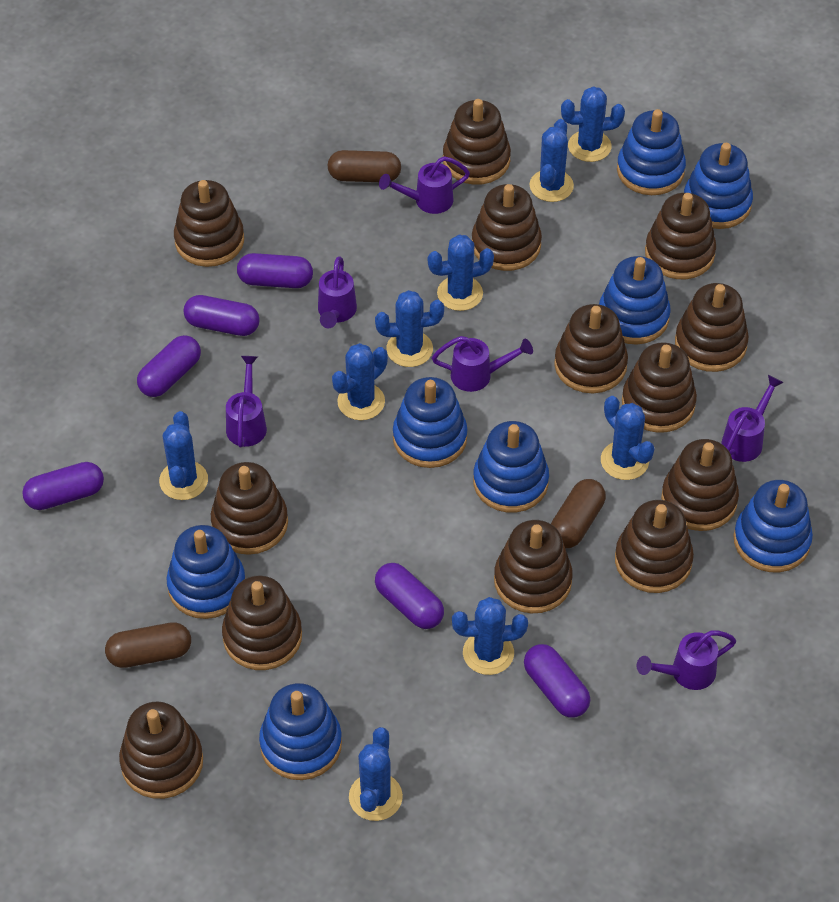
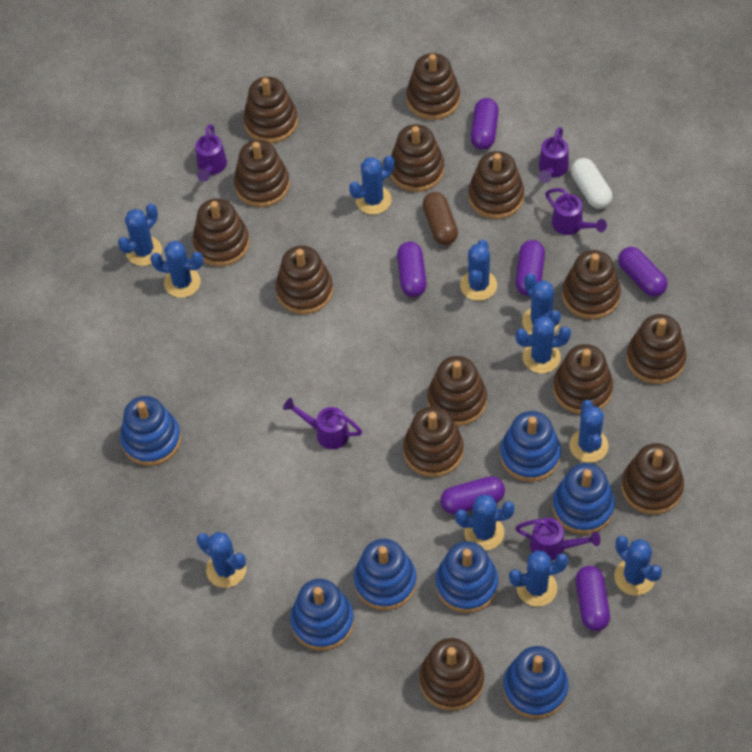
blue cactus: [159,411,208,500] [332,343,388,420] [349,727,403,821] [375,290,444,367] [428,235,494,311] [452,597,528,675] [530,119,574,202] [561,86,625,162] [601,396,655,480] = 9 -> [118,204,162,266] [150,241,203,298] [197,532,246,588] [349,156,394,214] [455,494,515,551] [460,240,497,301] [509,550,568,607] [515,316,571,373] [522,274,561,335] [569,400,609,463] [614,536,662,595] = 11
blue stacking toy: [166,525,245,619] [259,683,342,780] [393,377,468,468] [473,421,549,513] [599,256,671,345] [617,109,686,195] [684,143,753,229] [733,480,813,572] = 8 -> [120,396,181,466] [290,579,354,651] [354,539,417,610] [435,541,499,613] [500,411,561,482] [503,646,569,719] [553,463,615,534] = 7
brown capsule: [105,622,191,668] [327,150,401,182] [551,479,606,548] = 3 -> [422,192,458,245] = 1
brown stacking toy: [119,701,203,799] [174,180,244,267] [211,462,288,555] [222,576,302,670] [443,99,511,185] [472,184,542,271] [494,520,573,613] [554,304,628,393] [615,500,694,593] [622,342,697,433] [645,193,716,279] [661,439,739,531] [675,283,749,372] = 13 -> [193,198,249,266] [234,140,290,207] [243,77,298,143] [275,246,333,314] [390,124,444,192] [403,406,464,477] [406,53,460,120] [419,638,484,711] [427,356,487,426] [468,151,524,219] [553,344,613,414] [562,250,621,319] [622,443,684,515] [626,314,687,384] = 14
purple watering can: [226,356,267,448] [318,256,357,328] [379,156,470,214] [432,336,533,392] [637,630,736,690] [721,375,784,462] = 6 -> [196,124,227,182] [283,398,362,449] [515,518,601,561] [538,127,569,183] [545,188,607,235] = 5
white capsule: none = 0 -> [571,158,612,209] = 1

